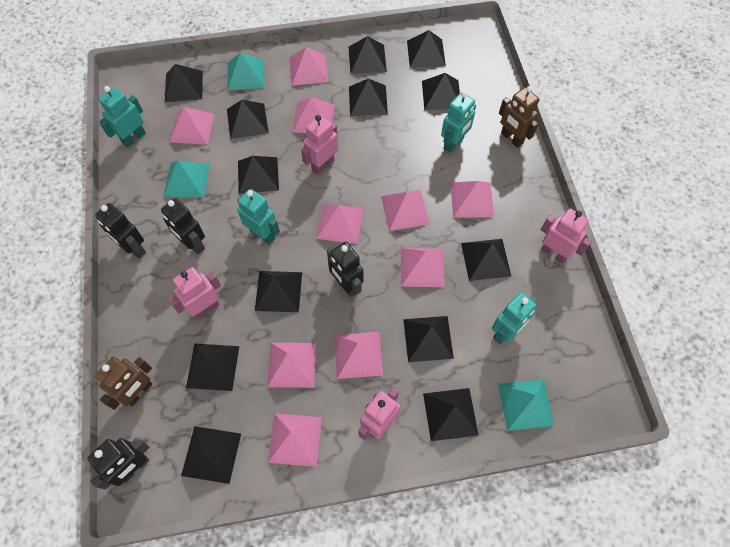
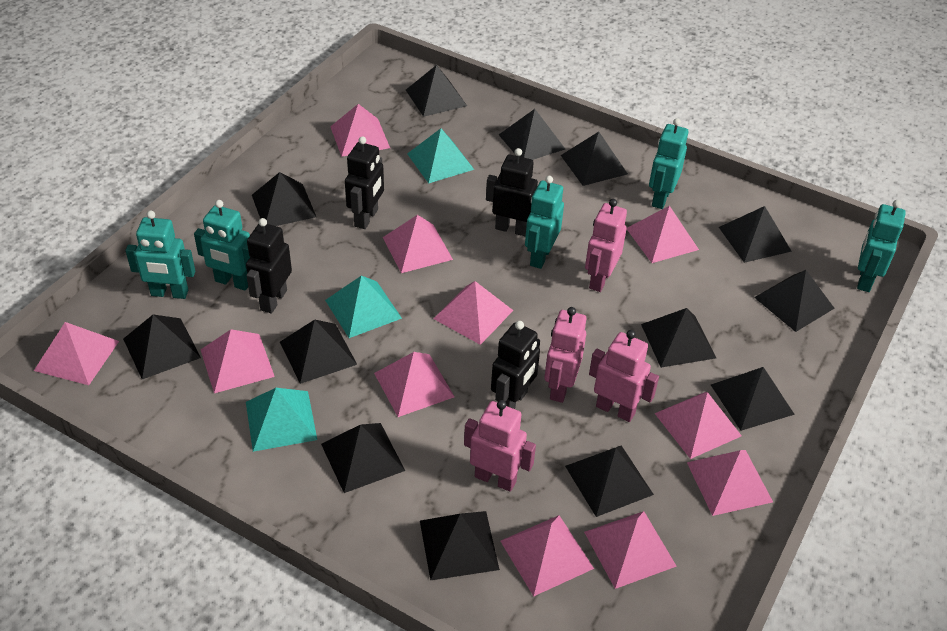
brown robot: [95,357,152,410] [499,86,539,148] = 2 -> none = 0
pink pyramid: [170,107,215,145] [267,343,316,388] [268,413,322,467] [289,47,328,86] [292,97,334,133] [316,203,364,244] [334,332,383,379] [381,190,429,231] [401,248,444,287] [450,181,494,218] = 10 -> [34,322,119,385] [200,329,275,393] [330,104,390,157] [374,352,455,417] [383,215,453,273] [433,281,513,345] [500,515,594,596] [584,511,677,589] [627,206,699,263] [654,392,742,459] [687,450,773,516] = 11
turquoise robot: [99,86,146,148] [237,189,280,245] [441,91,476,153] [492,292,537,344] = 4 -> [125,211,195,299] [194,200,250,291] [525,176,564,269] [649,118,688,209] [857,200,906,292] = 5

